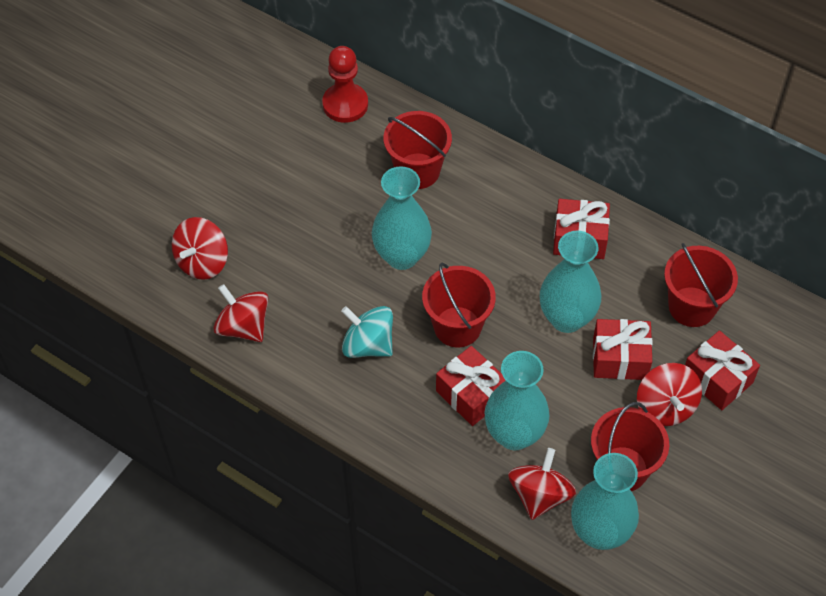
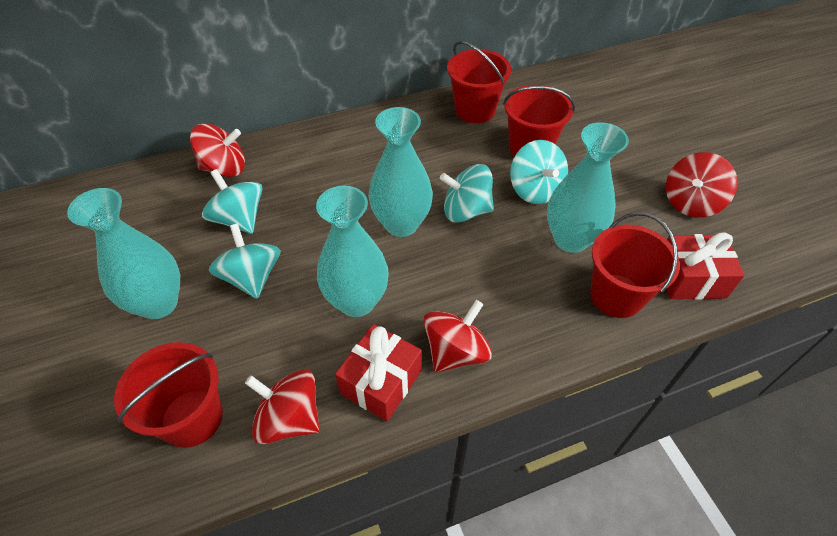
red gift: [436,346,506,426] [553,199,610,259] [593,319,653,380] [685,330,760,410] = 4 -> [335,324,422,421] [666,232,744,300] = 2
red pawn: [322,46,368,123] = 1 -> none = 0
turquoise spinning top: [341,306,393,358] = 1 -> [202,169,262,234] [209,223,281,299] [440,164,494,223] [510,140,568,204] = 4

